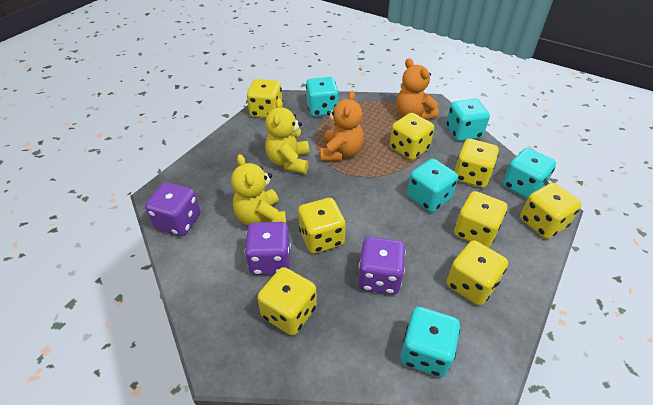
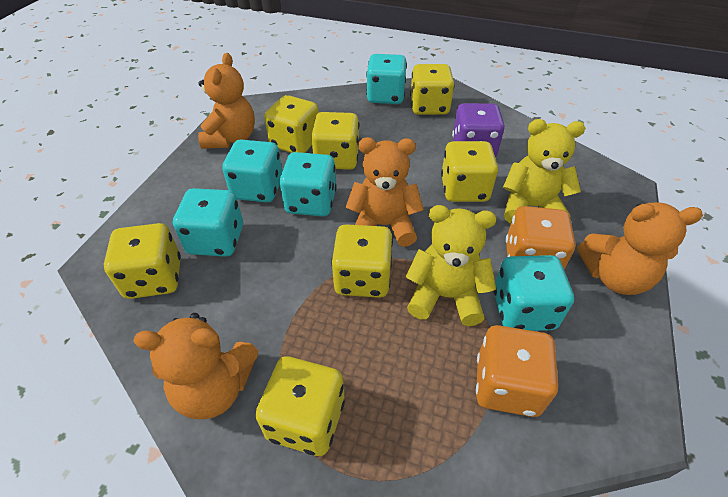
orange dice: none = 0 -> [476,325,558,417] [506,206,576,269] = 2
orange teddy bear: [320,91,364,161] [396,58,439,120] = 2 -> [133,313,258,419] [198,53,255,149] [345,137,424,247] [577,202,703,295] = 4
purple dice: [145,182,201,236] [245,222,291,275] [358,237,406,294] = 3 -> [452,103,505,158] = 1
yellow dice: [247,79,283,118] [257,267,317,335] [298,198,346,254] [390,113,434,160] [446,240,508,305] [454,139,499,188] [454,191,507,248] [520,183,582,239] = 8 -> [104,223,181,299] [255,356,345,456] [264,95,319,153] [311,112,359,170] [331,224,393,298] [410,64,455,115] [441,141,498,202] = 7

